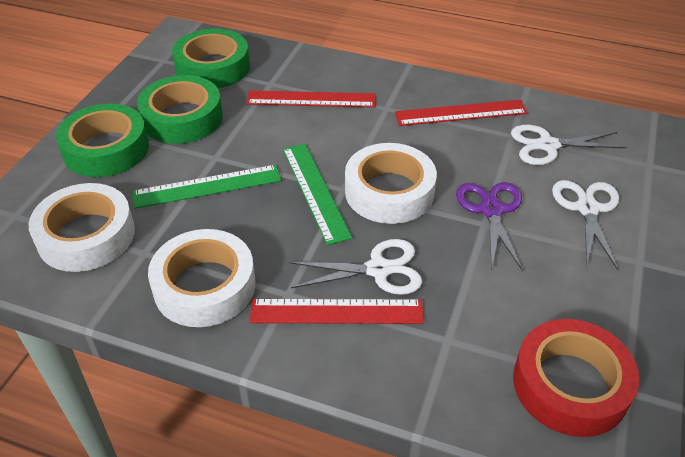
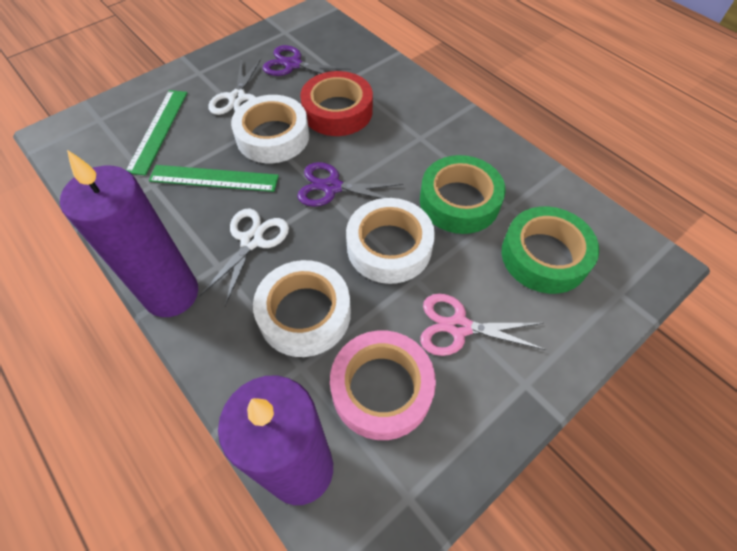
green tape: [56,104,149,177] [137,75,223,144] [172,29,250,88] = 3 -> [420,155,506,234] [501,206,599,294] = 2
pink scissors: none = 0 -> [420,294,546,356] = 1
pink tape: none = 0 -> [330,330,436,440] = 1
purple candle: none = 0 -> [60,150,198,317] [218,375,333,505] = 2
purple scissors: [456,182,523,271] = 1 -> [263,45,351,76] [297,162,403,207] = 2
red ruler: [246,90,376,107] [250,299,424,324] [395,100,528,126] = 3 -> none = 0
white scissors: [289,239,422,295] [511,125,627,165] [552,180,619,270] = 3 -> [199,208,289,306] [208,59,261,115] = 2

